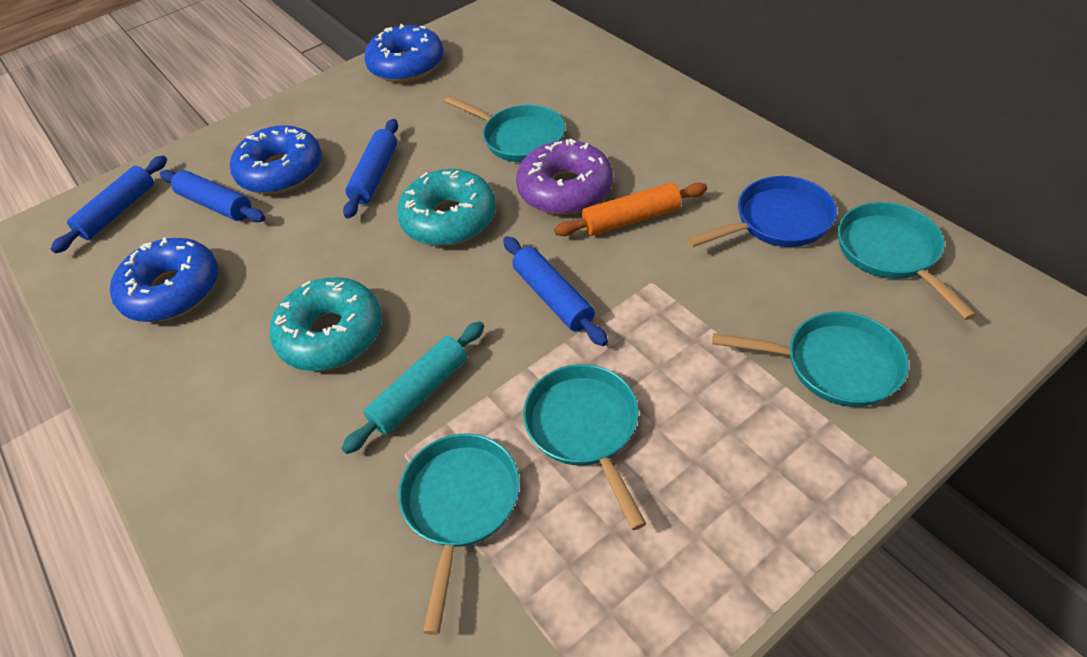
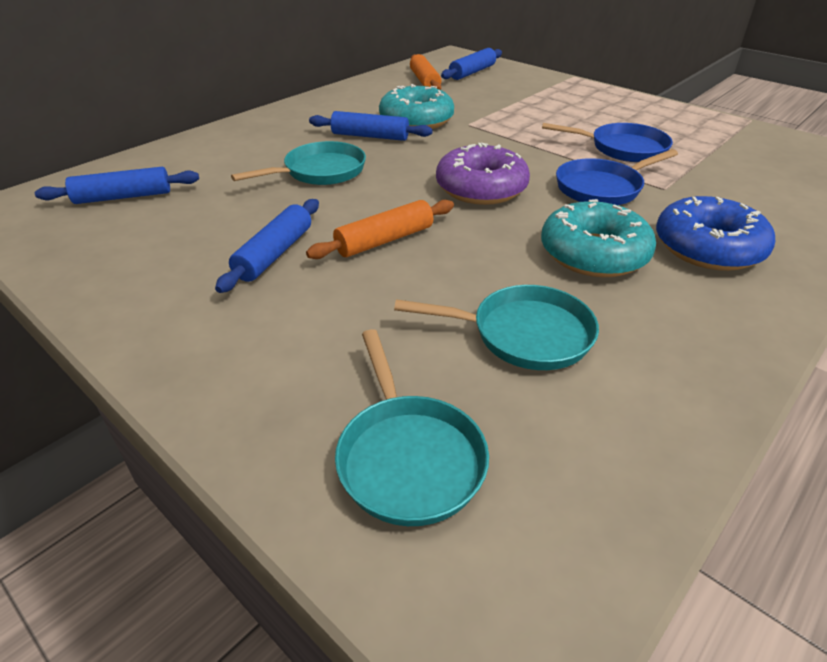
blue donut: [110,238,218,322] [230,125,322,194] [364,24,444,82] = 3 -> [656,196,775,271] = 1
blue pan: [687,176,837,247] = 1 -> [542,123,673,162] [556,149,678,205] = 2
orange rolling pin: [554,183,707,236] = 1 -> [306,200,454,259] [410,54,441,90] = 2
turquoise pan: [398,433,520,635] [444,96,565,162] [523,364,646,530] [712,312,909,407] [838,202,977,320] = 5 -> [231,141,366,185] [335,329,489,526] [394,285,599,370] = 3
turquoise rolling pin: [341,321,484,454] = 1 -> none = 0

